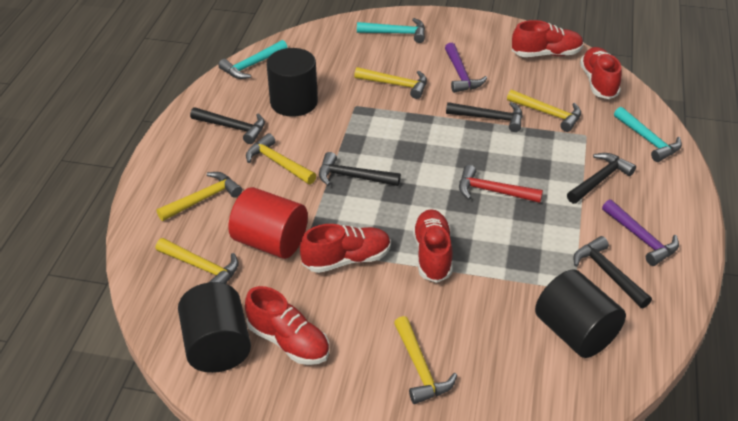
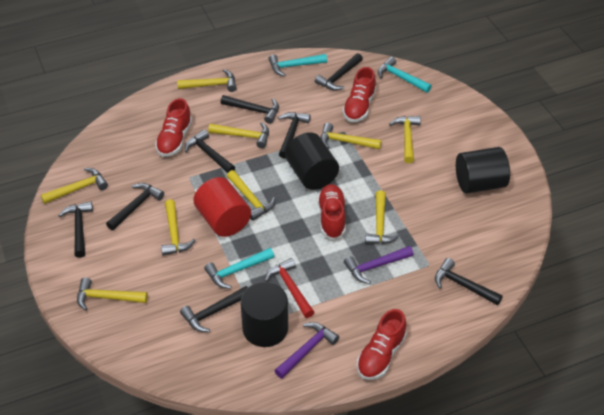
black hammer: [190,107,265,144] [319,152,401,186] [446,102,523,132] [567,153,636,204] [573,236,652,308] = 5 -> [58,201,93,258] [106,183,164,230] [180,286,248,332] [185,130,235,173] [221,95,279,124] [278,112,311,158] [315,53,363,91] [435,258,503,305] = 8
red shoe: [245,286,329,365] [300,224,391,273] [413,209,453,283] [512,20,584,57] [580,47,622,99] = 5 -> [155,98,192,157] [318,184,346,239] [342,67,376,122] [357,309,407,380] = 4
yellow hammer: [156,172,242,221] [156,238,239,284] [246,133,316,184] [354,67,427,99] [394,316,457,404] [507,89,581,132] = 6 -> [41,168,108,204] [77,278,148,311] [161,199,196,256] [177,69,237,92] [208,122,269,148] [227,170,275,221] [321,123,382,149] [365,191,400,244] [389,116,421,163] = 9

